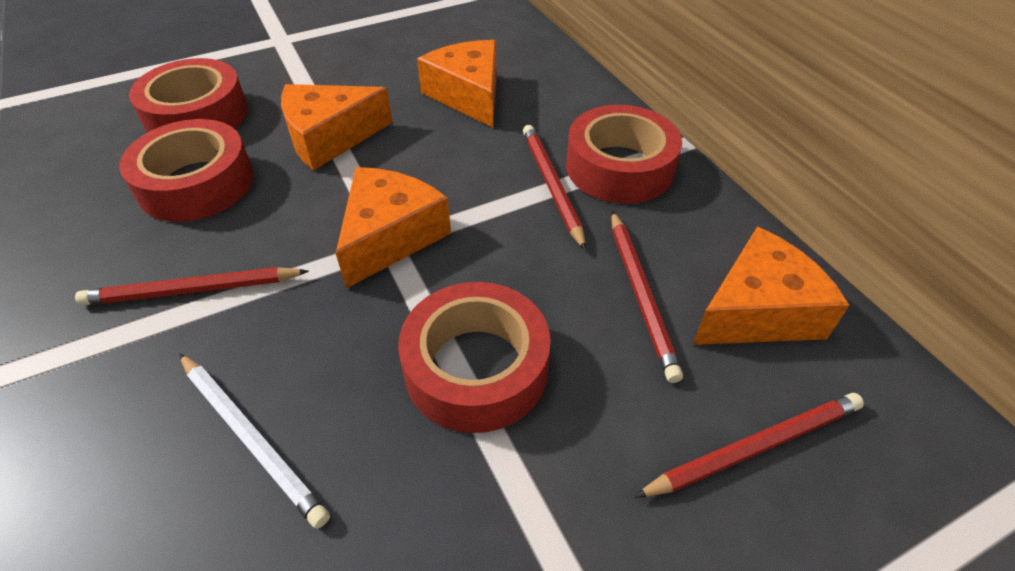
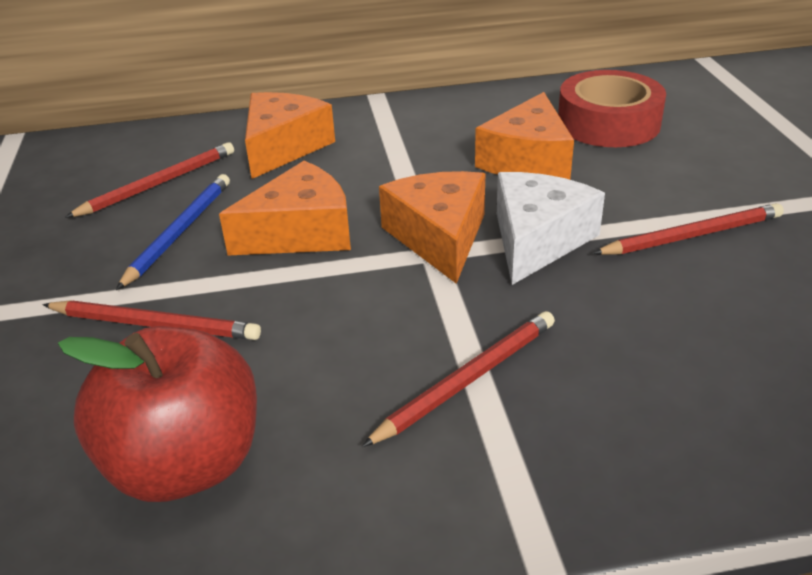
blue pencil: none = 0 -> [116,174,230,290] = 1
red apple: none = 0 -> [58,326,257,502] = 1
red tape: [119,119,254,222] [129,58,248,133] [398,282,551,433] [566,105,682,204] = 4 -> [558,70,666,147] = 1
white cheese: none = 0 -> [497,172,605,285] = 1
white pencil: [179,354,330,529] = 1 -> none = 0

